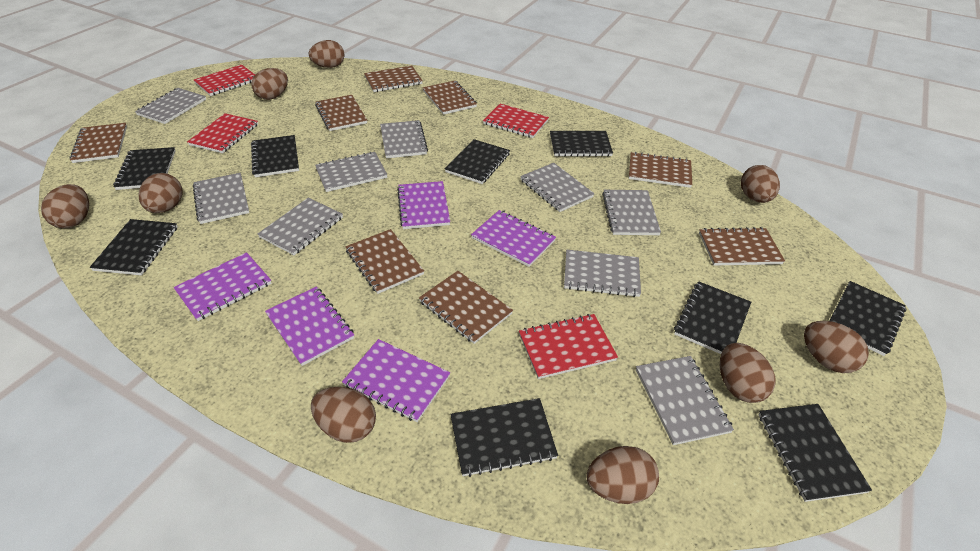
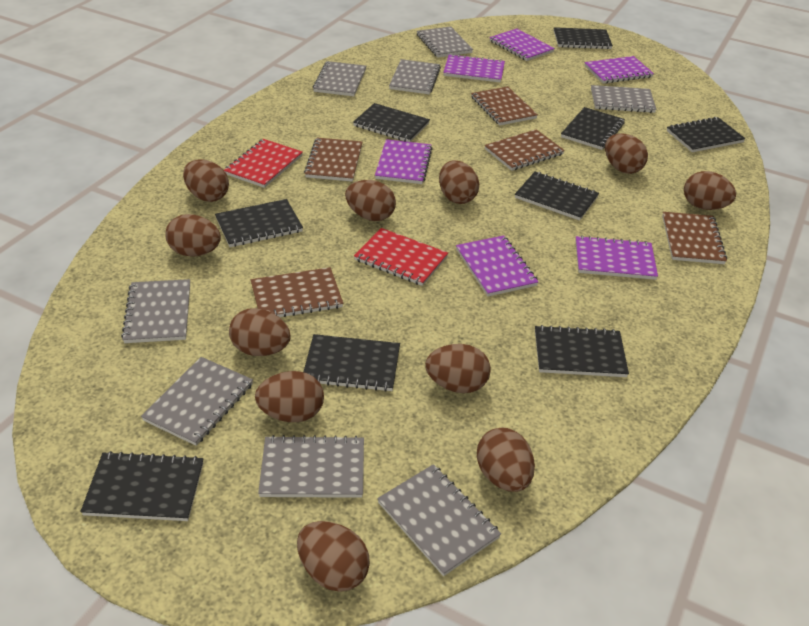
brown egg: [41,184,89,228] [138,173,183,213] [251,68,288,100] [309,40,344,68] [311,387,376,443] [586,446,659,504] [720,343,775,403] [741,165,780,203] [804,321,869,373] = 9 -> [165,214,221,257] [183,159,229,202] [229,308,291,356] [255,371,324,422] [297,521,370,592] [345,180,396,221] [425,344,491,393] [439,160,479,204] [477,427,535,492] [605,134,648,174] [684,171,736,210] = 11
brown notebook: [70,123,127,163] [315,95,367,131] [345,229,424,294] [364,65,423,92] [419,271,513,344] [423,81,477,115] [629,152,692,188] [699,227,785,266] = 8 -> [251,267,343,317] [304,138,362,182] [471,87,538,125] [485,129,565,171] [662,212,727,264] = 5
grey notebook: [135,88,206,124] [193,173,249,224] [258,198,343,255] [315,152,388,192] [380,120,428,158] [520,163,595,212] [564,250,641,297] [602,190,661,235] [636,356,734,445] = 9 -> [121,279,190,343] [141,357,253,446] [258,435,364,498] [313,61,366,96] [377,464,501,576] [389,59,441,94] [417,26,473,58] [591,85,656,113] = 8
purple notebook: [173,252,272,321] [265,287,354,366] [342,339,450,422] [397,181,450,229] [471,210,556,267] = 5 -> [375,139,432,184] [443,54,505,83] [456,235,538,296] [490,29,555,61] [575,235,658,280] [584,56,654,84] = 6
red notebook: [187,113,258,153] [194,65,255,96] [483,104,549,138] [519,314,618,379] = 4 -> [224,139,303,188] [354,228,448,286] = 2

